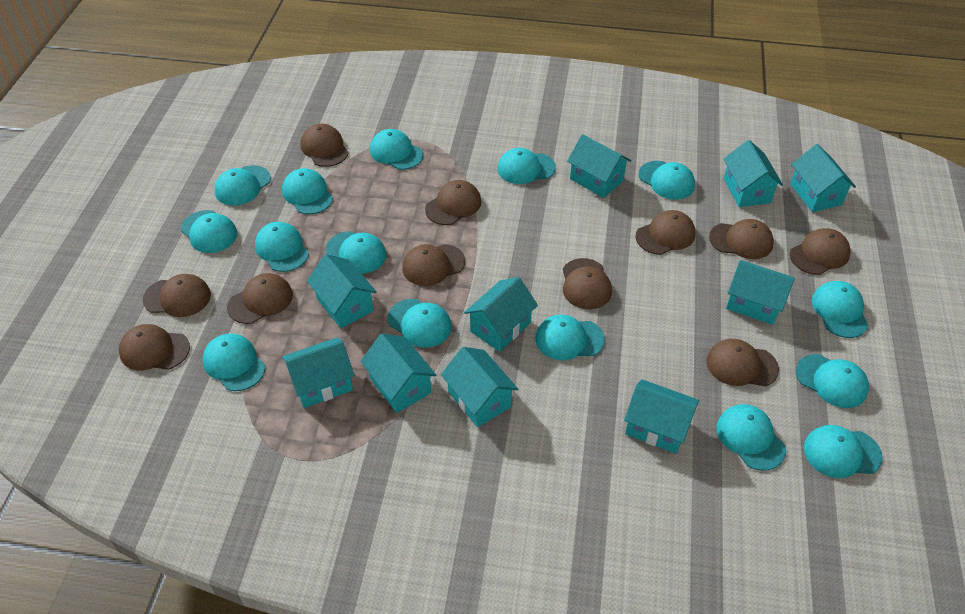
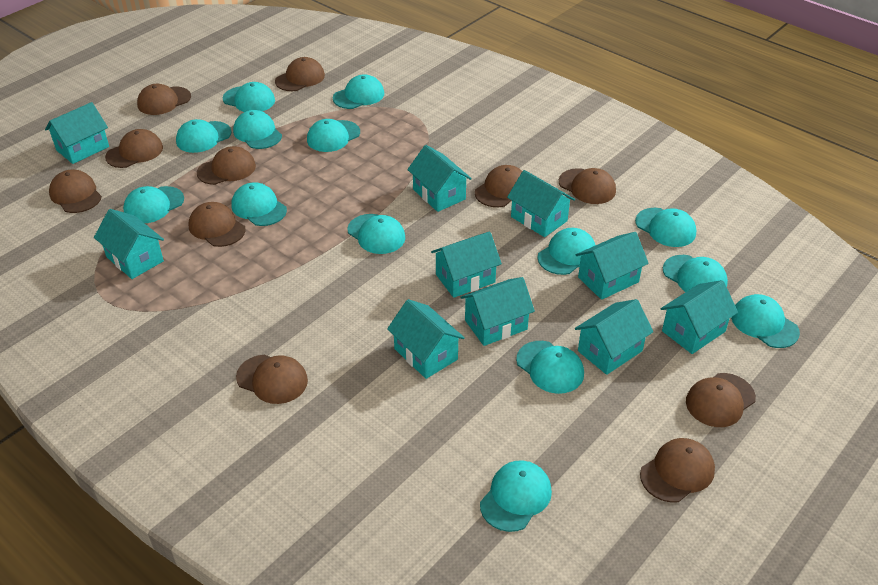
turquoise cap: [181,210,237,253] [203,333,265,391] [215,165,271,206] [255,222,309,272] [282,168,333,215] [326,231,386,274] [370,129,423,170] [388,299,452,348] [497,148,556,184] [535,315,605,360] [639,161,695,200] [717,404,786,471] [796,354,869,408] [804,425,883,478] [811,281,869,338] = 15 -> [123,186,184,223] [176,119,232,153] [223,82,275,112] [231,182,287,226] [233,110,282,149] [307,119,360,152] [333,74,384,109] [347,214,405,254] [480,460,552,532] [516,341,584,394] [537,228,595,275] [635,208,696,247] [663,255,728,292] [731,294,800,348] = 14

